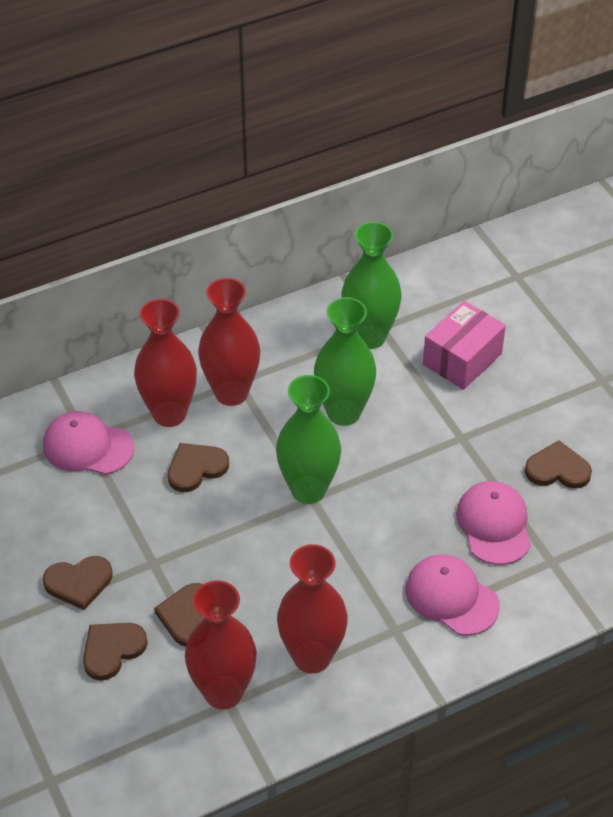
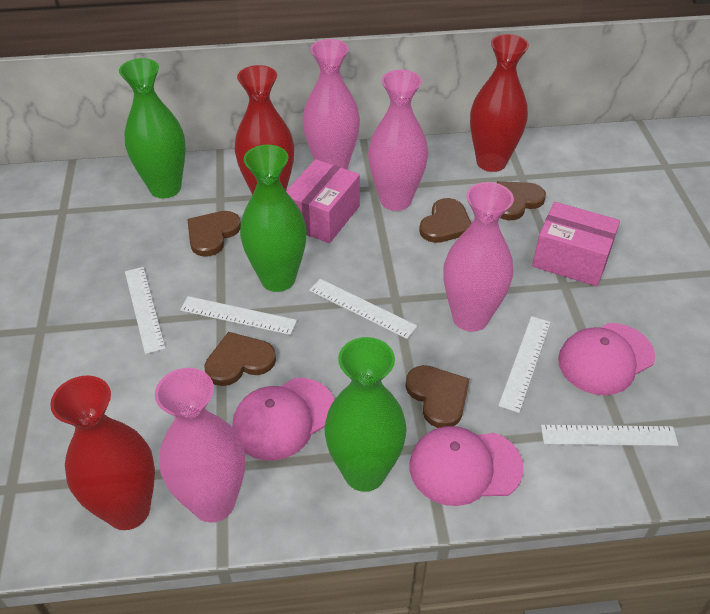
pink box: [423,301,506,390] = 1 -> [286,159,360,243] [532,202,620,286] = 2
pink vase: none = 0 -> [155,368,245,523] [303,39,360,170] [368,70,428,211] [443,182,514,332] = 4
red vase: [134,299,197,427] [185,580,257,710] [198,278,260,406] [277,544,348,674] = 4 -> [50,375,155,530] [234,65,294,195] [470,34,529,172] = 3
white ruler: none = 0 -> [125,267,166,354] [180,296,297,335] [309,279,417,339] [498,316,551,413] [541,425,678,446] = 5

